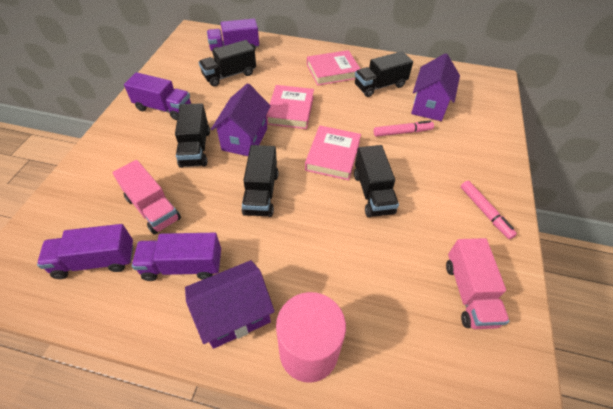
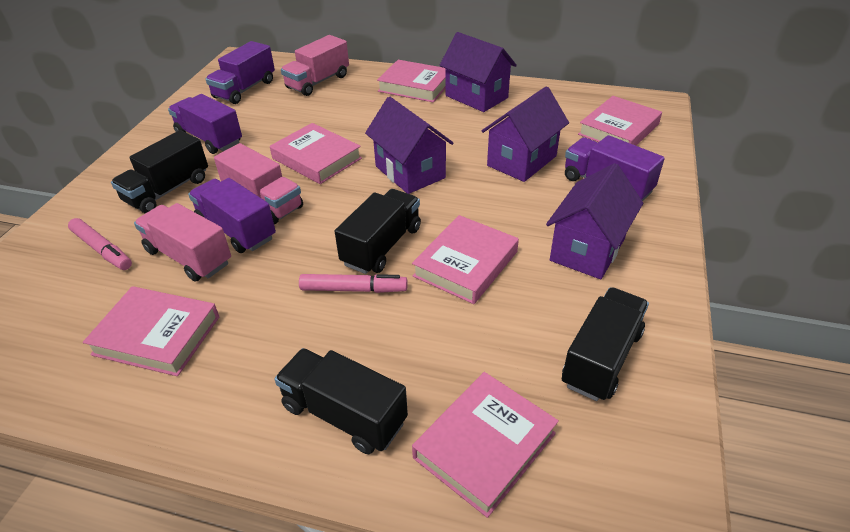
black truck: [175,103,210,168] [199,40,256,87] [242,145,278,217] [354,145,399,217] [355,51,413,97] = 5 -> [111,130,208,214] [274,348,408,454] [335,189,421,274] [562,287,649,401] = 4
pink book: [266,85,314,129] [305,126,361,180] [307,50,360,86] = 3 -> [83,286,219,376] [270,123,362,184] [377,60,446,103] [412,215,519,304] [412,372,559,518] [578,96,662,146] = 6
pink cylinder: [276,292,346,383] = 1 -> none = 0
pink truck: [112,160,181,235] [446,238,510,329] = 2 -> [134,203,231,282] [214,143,303,224] [281,35,349,96] = 3
purple house: [185,260,275,349] [211,83,271,156] [411,53,460,121] = 3 -> [365,97,453,194] [440,32,517,112] [482,86,569,182] [546,163,643,279] = 4

